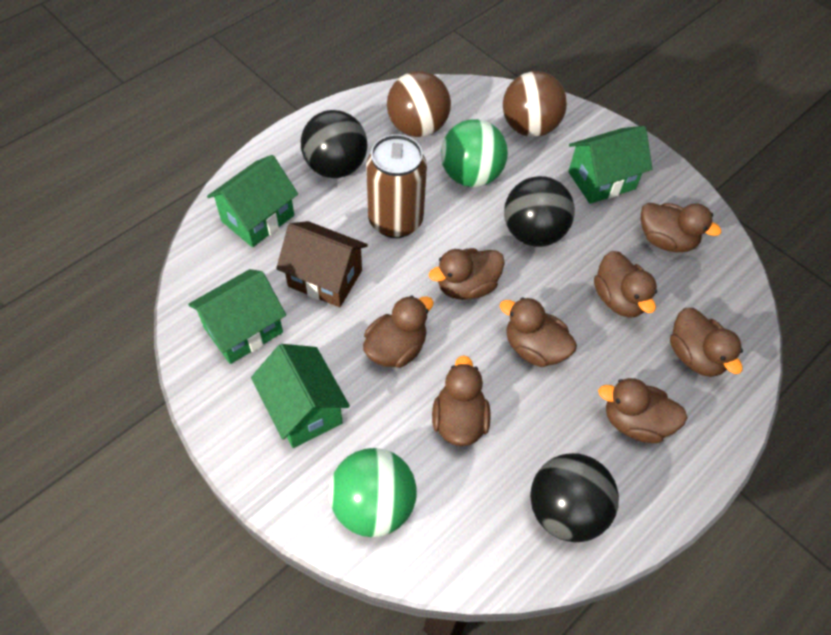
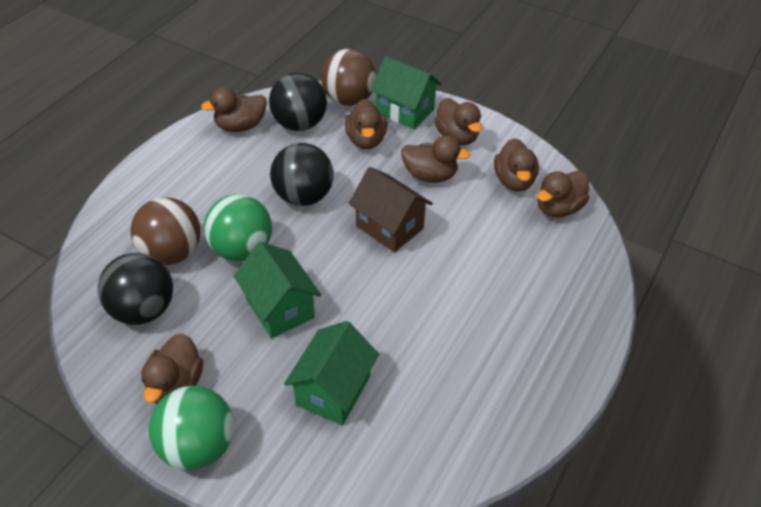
brown can: [366,134,427,238] = 1 -> none = 0
brown duck: [363,295,434,368] [429,248,505,300] [432,355,491,446] [500,297,577,367] [594,251,657,318] [598,378,688,443] [641,202,721,252] [670,308,743,377] = 8 -> [141,333,203,404] [201,87,267,132] [345,99,387,149] [401,135,471,183] [434,98,482,145] [494,138,539,191] [537,171,589,218] = 7
green house: [188,269,286,364] [207,155,298,247] [251,344,350,448] [568,126,652,204] = 4 -> [234,242,321,338] [284,321,379,425] [371,56,442,129] = 3

